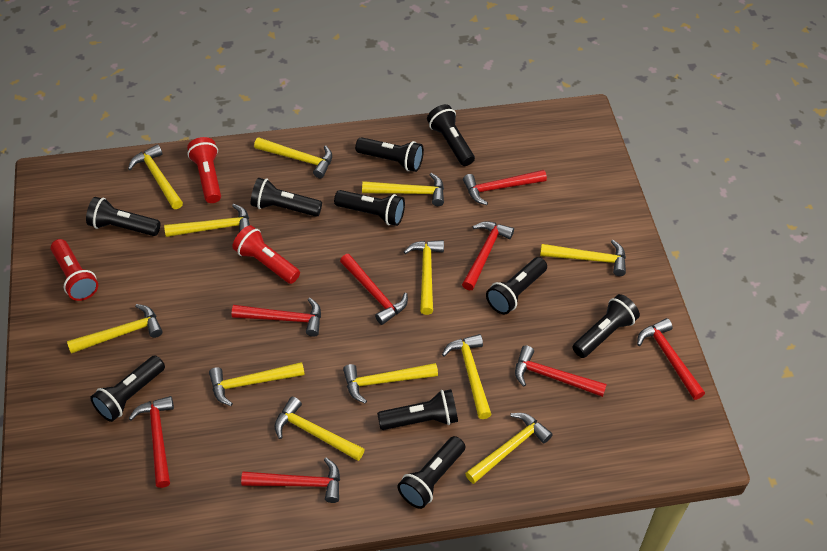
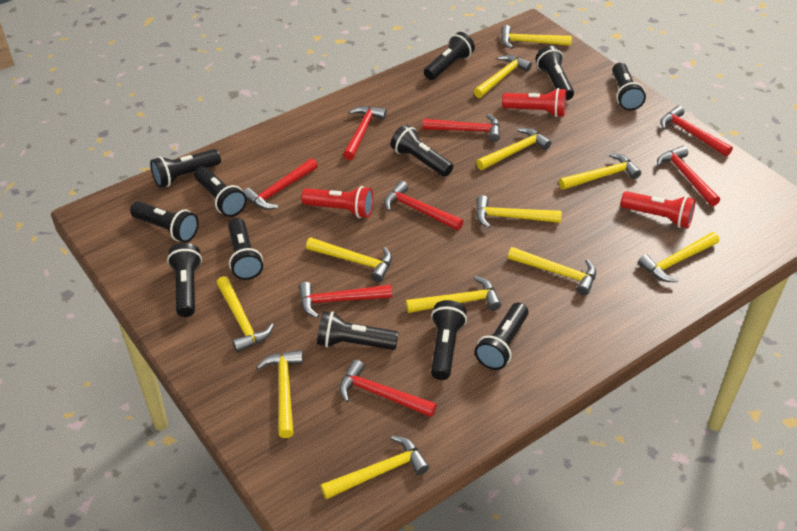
black flashlight: [86,197,161,236] [90,355,165,422] [251,178,322,217] [334,190,405,226] [355,137,424,172] [377,389,458,430] [398,436,465,509] [427,104,475,166] [486,257,547,314] [572,294,640,358] = 10 -> [130,201,199,243] [150,149,221,188] [167,243,202,317] [194,166,247,217] [228,218,263,280] [317,311,399,350] [391,124,453,177] [424,32,475,80] [431,300,467,380] [475,302,528,370] [535,46,574,101] [612,63,646,111] = 12

